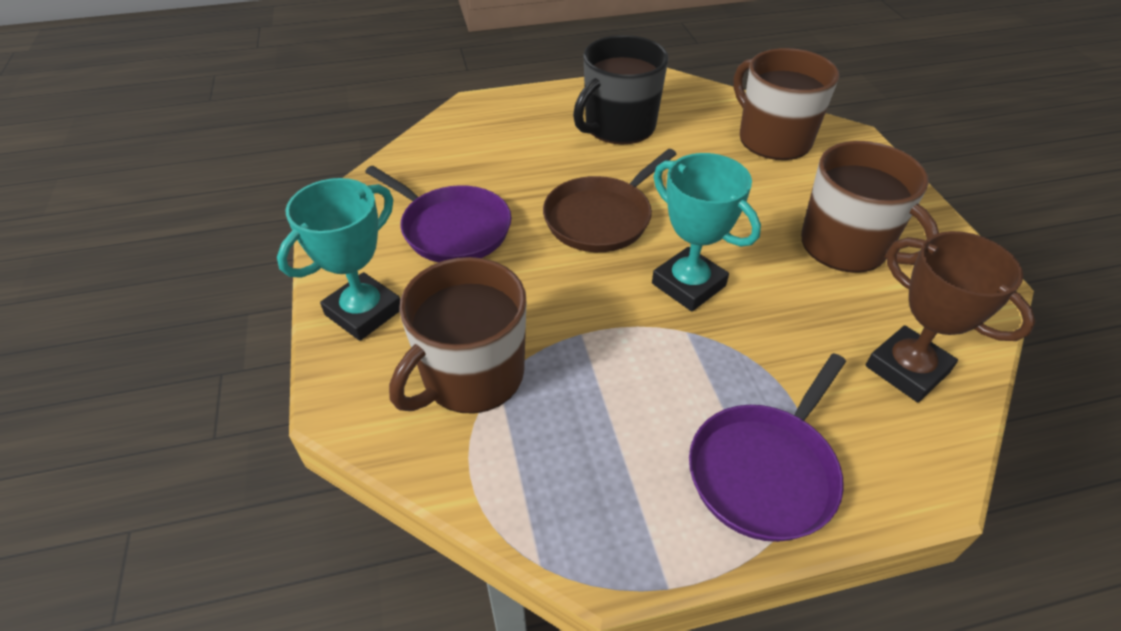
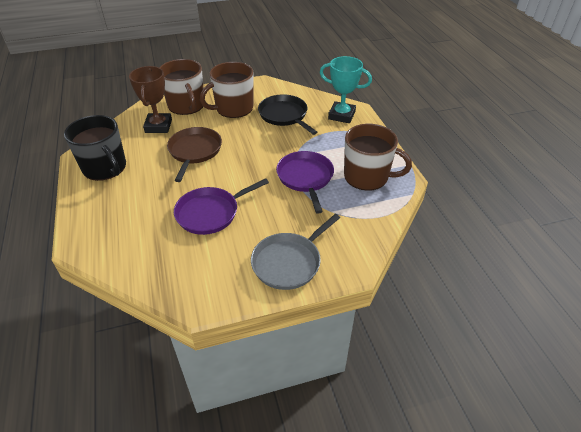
black pan: none = 0 -> [258,94,317,135] = 1
grey pan: none = 0 -> [251,214,340,290] = 1
turquoise trophy: [277,178,400,341] [652,153,761,311] = 2 -> [320,56,372,123] = 1

